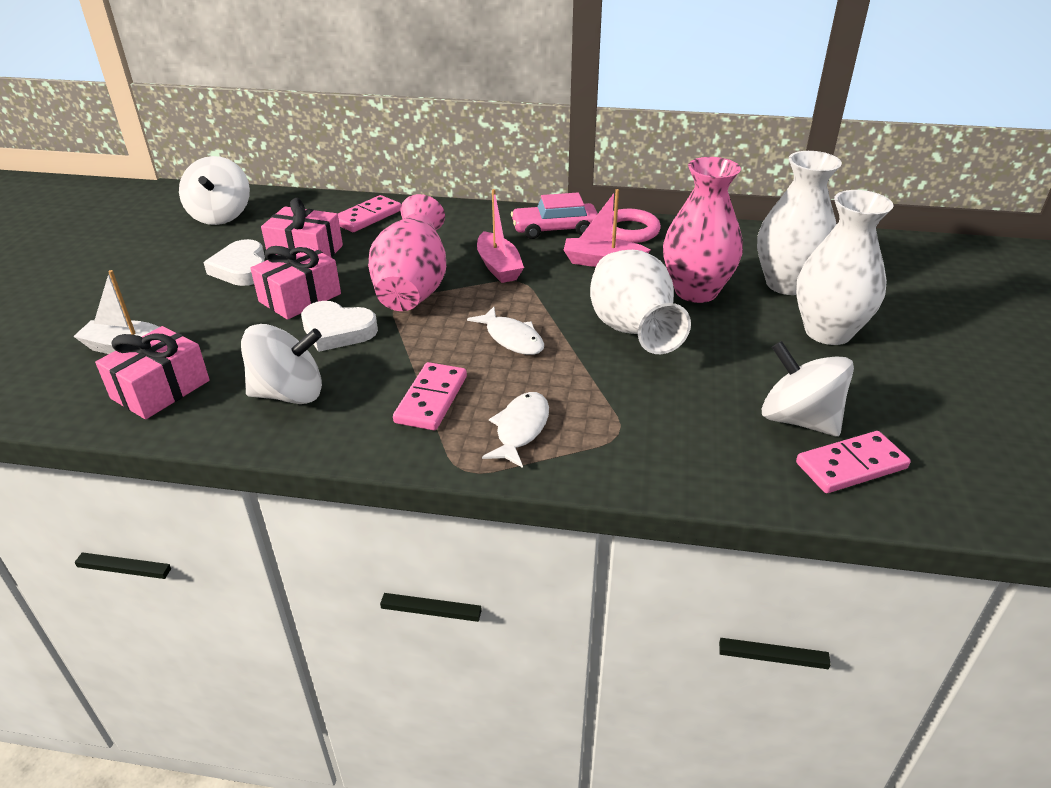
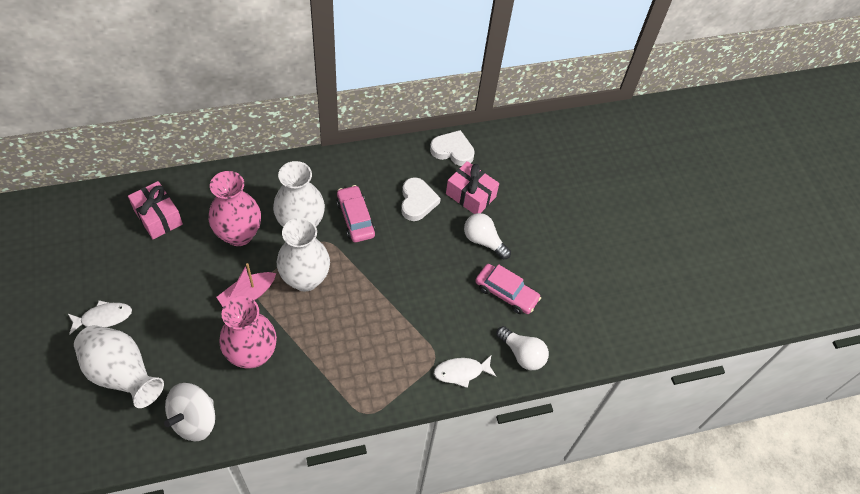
pink boat: [477,189,524,283] [564,189,650,267] = 2 -> [216,263,276,307] = 1
pink car: [511,193,598,239] = 1 -> [336,185,375,242] [475,264,541,314] = 2
pink domino: [338,195,401,232] [393,362,467,430] [796,431,911,493] = 3 -> none = 0
pink gift: [95,326,210,419] [250,244,341,320] [261,198,343,258] = 3 -> [128,181,183,239] [446,161,499,214] = 2
pink ring: [611,209,661,243] = 1 -> none = 0
white boat: [73,270,159,354] = 1 -> none = 0
white light bulb: none = 0 -> [464,213,511,259] [496,326,549,370] = 2
white spinning top: [179,156,250,225] [241,324,322,404] [762,341,854,436] = 3 -> [164,383,215,441] = 1

